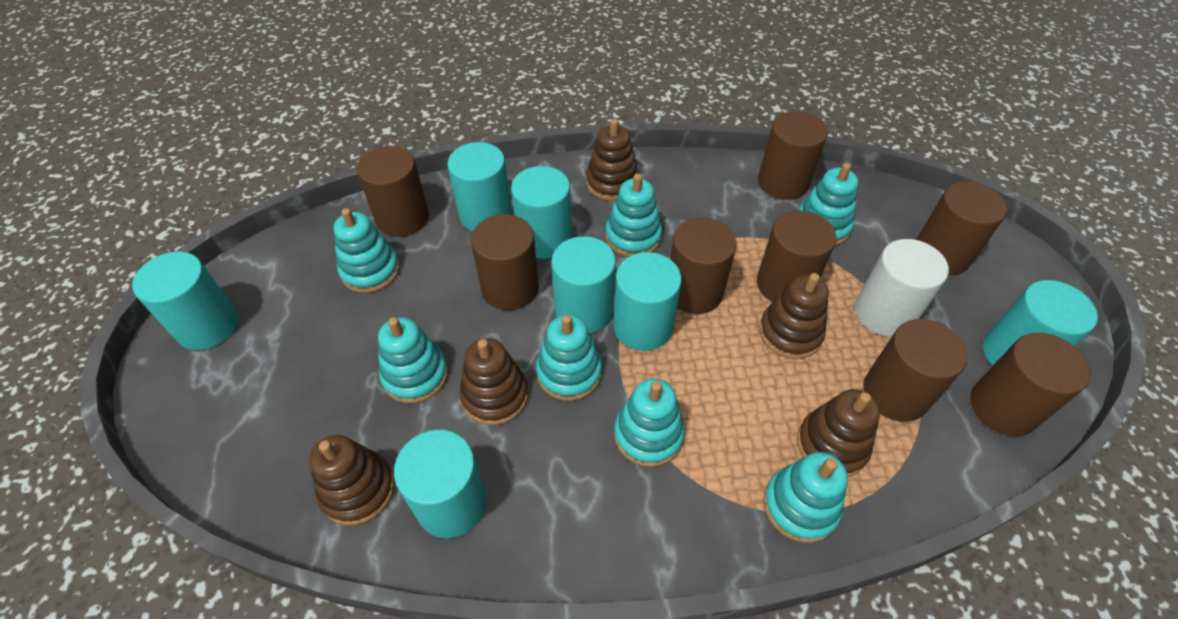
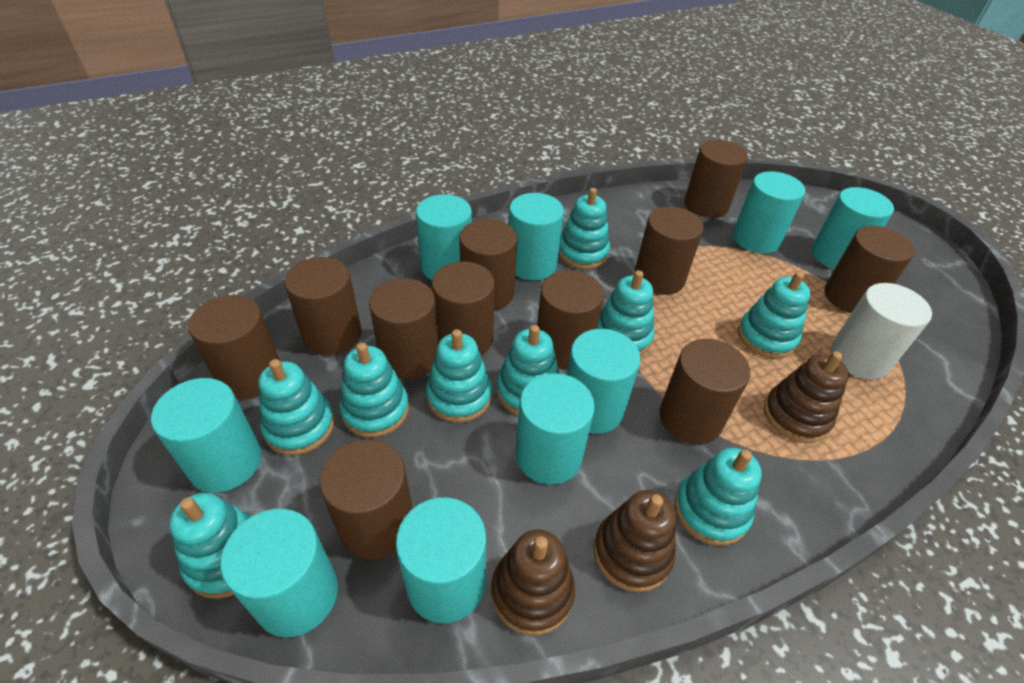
brown cylinder: [357,146,429,237] [471,214,539,310] [670,218,737,314] [757,210,836,302] [758,111,828,200] [863,319,968,422] [916,181,1007,275] [970,333,1091,436] = 8 -> [188,295,280,399] [284,257,362,356] [319,439,412,560] [369,278,439,379] [432,261,495,355] [459,219,517,310] [537,270,604,368] [635,206,704,295] [659,339,750,444] [684,140,748,218] [824,226,915,313] = 11
brown stacking toy: [309,435,395,525] [459,338,528,425] [586,119,639,201] [759,273,829,359] [797,389,880,477] = 5 -> [491,530,575,636] [594,490,676,592] [764,351,849,443] = 3
turquoise cylinder: [132,251,238,350] [394,430,487,538] [447,142,512,231] [511,166,572,259] [551,236,616,333] [613,252,682,351] [983,280,1098,366] = 7 -> [151,378,262,493] [220,509,338,637] [396,497,486,623] [416,194,472,280] [509,193,564,280] [515,373,595,484] [567,329,641,434] [733,171,805,254] [812,187,894,269] = 9
turquoise stacking toy: [334,208,400,293] [378,317,448,403] [536,315,602,401] [605,173,662,257] [614,378,685,467] [763,452,848,543] [798,163,858,246] = 7 -> [169,493,252,599] [258,359,335,455] [339,343,409,437] [426,329,492,423] [497,325,559,415] [559,188,610,269] [597,270,654,356] [675,448,762,546] [738,272,810,359] = 9

